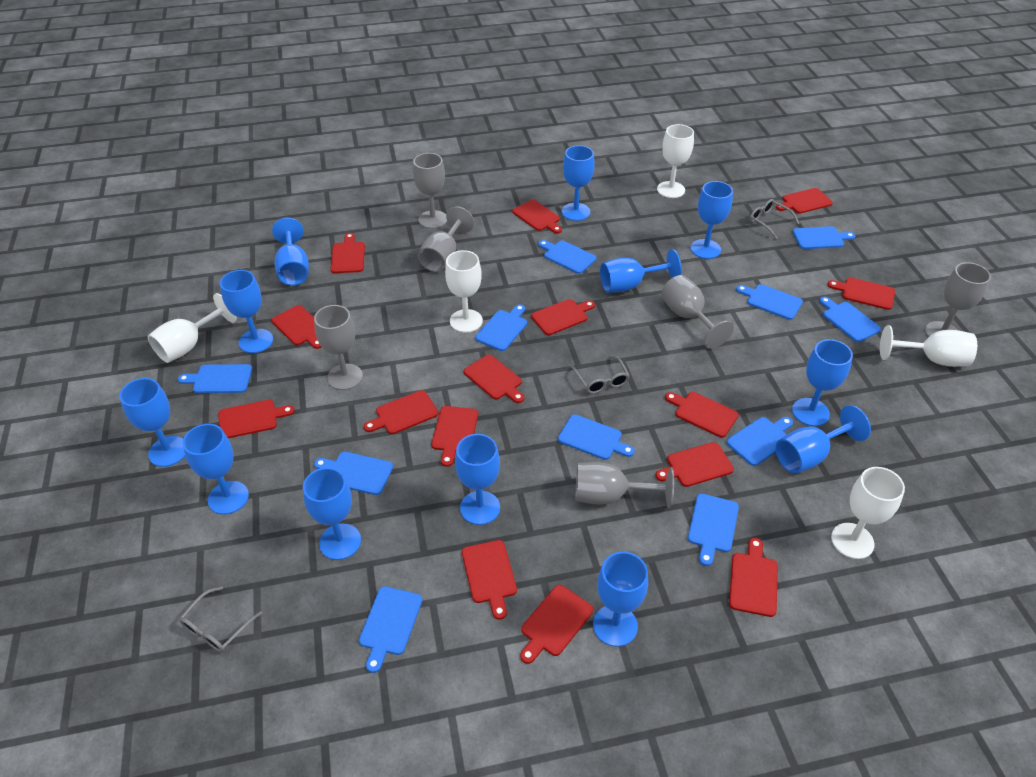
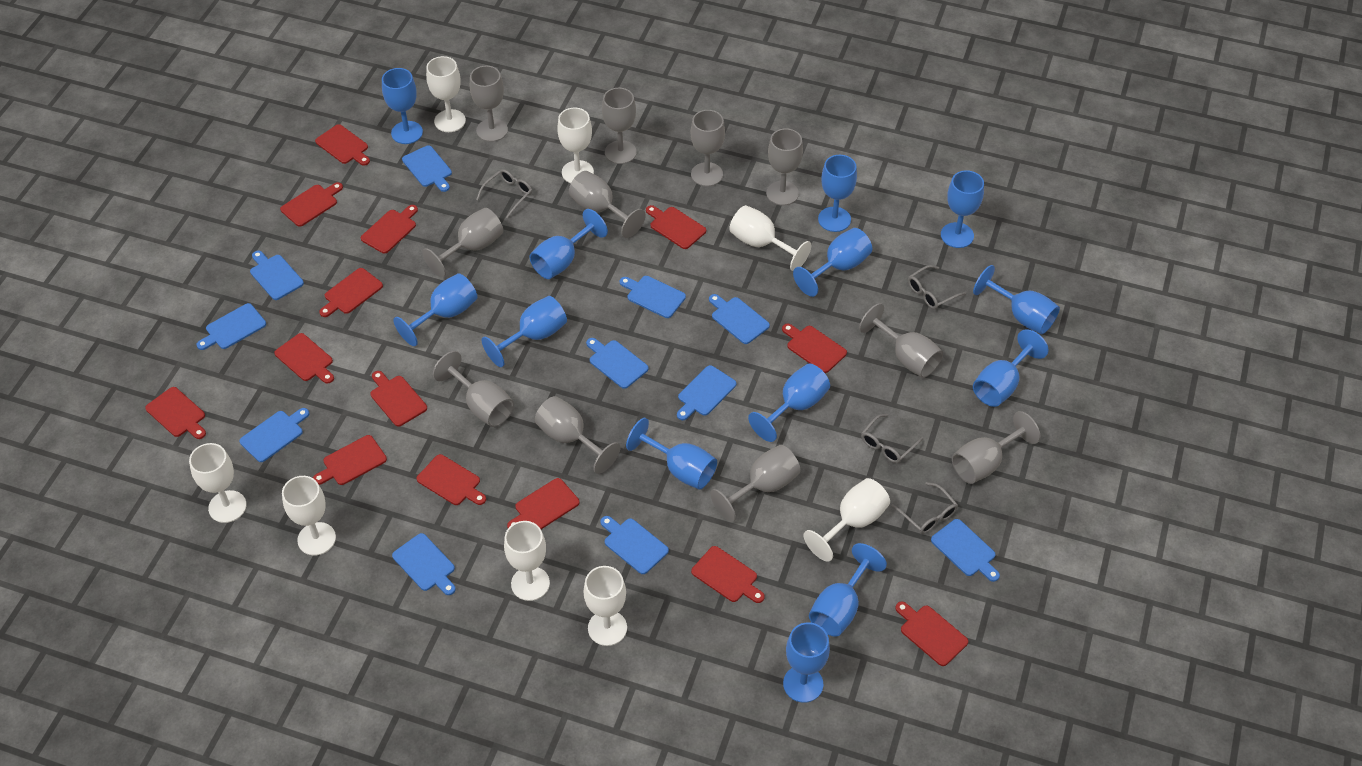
blue goblet: [120,378,185,467] [183,424,249,514] [220,270,273,353] [272,218,309,286] [303,468,361,560] [455,434,500,525] [562,145,595,221] [593,552,648,647] [600,249,682,293] [690,181,733,259] [775,405,871,473] [792,339,853,426] = 12 -> [382,68,423,144] [393,273,477,346] [481,296,567,367] [530,209,608,279] [626,418,717,490] [748,364,830,442] [783,622,830,703] [793,228,872,297] [809,543,887,637] [818,155,857,232] [941,170,984,248] [973,265,1060,334] [973,329,1049,407] = 13
grey glasses: [179,586,262,652] [571,355,630,394] [749,199,800,239] = 3 -> [476,169,532,219] [861,414,924,463] [891,482,958,534] [908,265,966,309] = 4
grey goblet: [314,305,363,390] [413,153,447,229] [418,207,474,272] [575,462,674,508] [661,275,734,349] [925,262,991,337] = 6 -> [422,208,503,278] [433,351,514,427] [470,66,508,142] [535,396,621,474] [569,171,646,238] [602,88,637,164] [691,110,725,187] [710,445,801,522] [766,128,803,206] [859,303,943,378] [952,411,1040,484] = 11
red cutting board: [218,400,295,438] [272,305,321,349] [331,233,365,273] [364,390,439,434] [431,406,478,467] [462,540,517,620] [464,355,524,403] [512,200,562,234] [520,585,593,664] [531,299,595,335] [655,442,734,487] [665,392,739,438] [729,538,778,617] [776,188,833,214] [827,277,895,310] = 15 -> [145,387,206,439] [274,333,334,384] [280,182,343,227] [313,435,387,485] [315,124,370,166] [319,268,383,317] [361,205,418,254] [370,371,427,427] [417,454,486,505] [507,478,580,529] [646,205,706,249] [691,546,765,603] [782,324,847,373] [895,601,968,666] = 14
white goblet: [148,293,237,363] [445,250,483,333] [657,124,694,198] [831,467,905,559] [880,325,977,367] = 5 -> [189,443,246,523] [282,476,336,555] [426,56,466,132] [504,521,550,601] [557,108,594,183] [584,566,627,646] [729,205,812,271] [803,478,890,562] = 8

